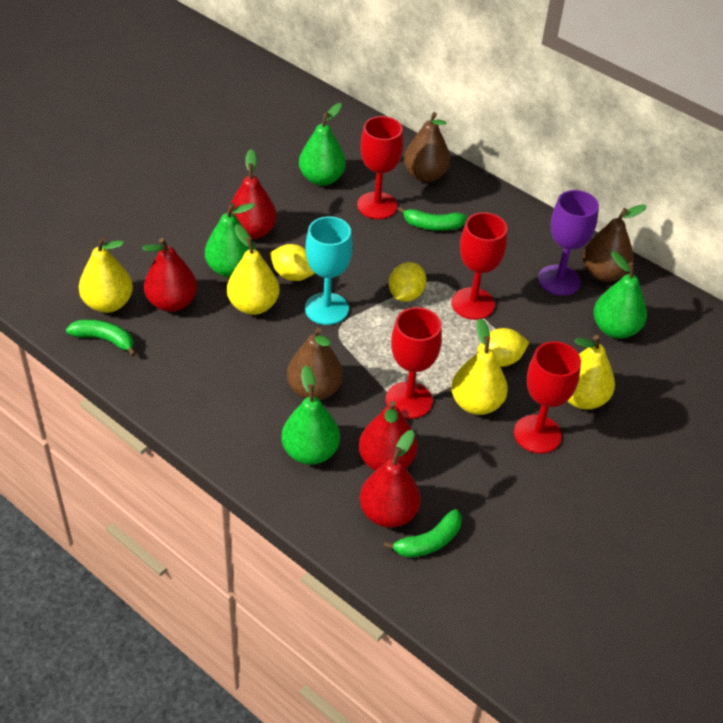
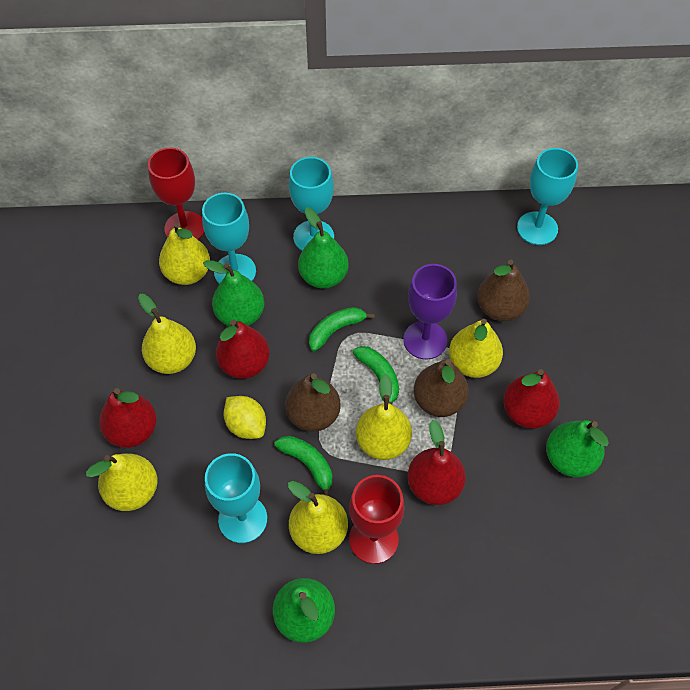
red goblet: [357,116,403,219] [386,307,442,419] [451,212,507,320] [514,341,581,454] = 4 -> [148,147,204,240] [349,475,405,564] = 2
turquoise goblet: [305,216,353,325] = 1 -> [202,193,256,284] [205,453,267,543] [289,157,334,251] [517,148,578,245] = 4
yellow lemon: [270,244,314,281] [389,262,426,302] [477,328,530,367] = 3 -> [224,396,266,439] = 1
yellow pear: [79,237,133,313] [227,224,279,315] [451,318,508,415] [568,335,615,409] = 4 -> [86,454,158,511] [138,294,196,374] [159,223,210,285] [288,481,348,554] [356,373,412,460] [449,319,503,378] = 6

